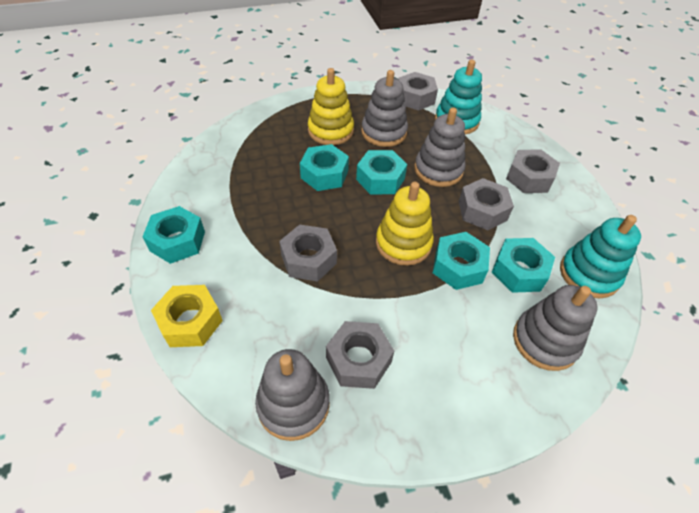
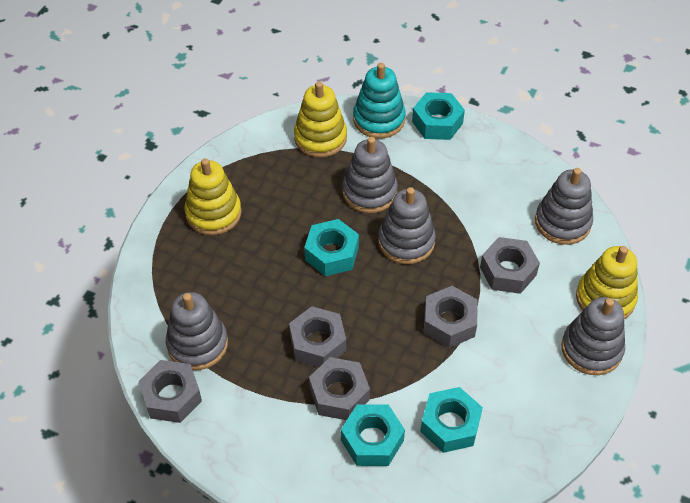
grey stacking toy: [255,349,330,441] [361,70,408,147] [414,107,465,187] [513,285,597,371] = 4 -> [166,292,228,370] [342,137,398,213] [378,187,436,264] [535,168,593,245] [561,297,625,375] = 5
turquoise nut: [143,206,205,264] [300,144,349,191] [356,150,407,195] [433,232,490,290] [492,238,555,293] = 5 -> [304,219,359,276] [341,404,405,466] [412,92,465,140] [420,387,483,453] = 4
turquoise stacking toy: [435,60,482,135] [560,215,641,298] = 2 -> [353,63,406,138] = 1
yellow nut: [151,285,223,347] = 1 -> none = 0
yellow stacking toy: [308,68,354,145] [376,182,434,266] = 2 -> [184,158,242,235] [294,81,347,157] [576,246,638,319] = 3

